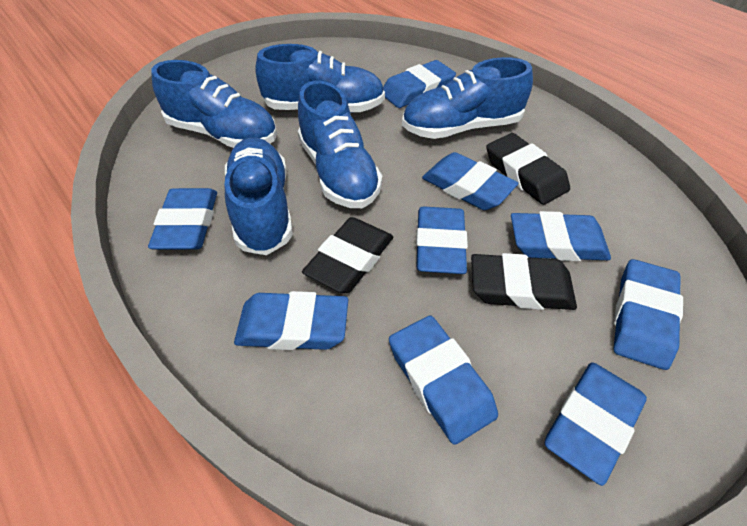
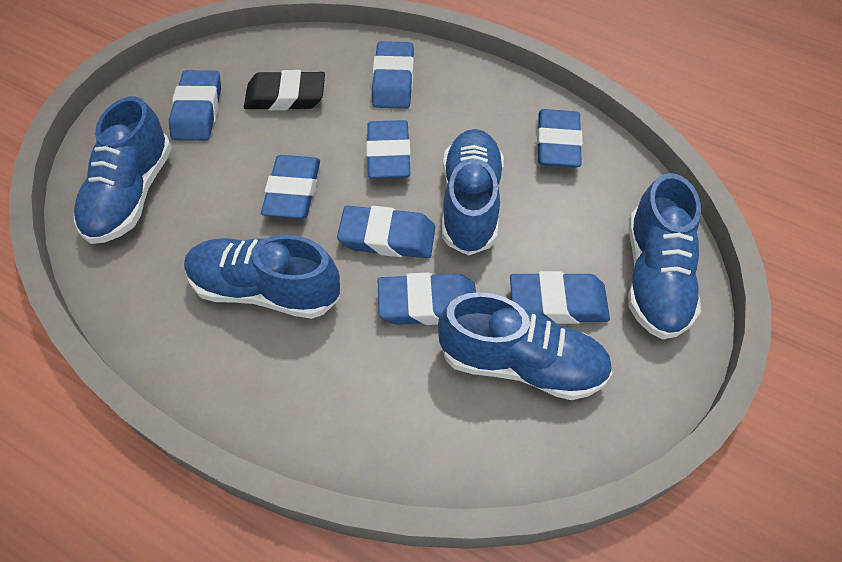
black eraser: [302,217,393,293] [471,253,577,310] [486,133,570,205] = 3 -> [244,70,325,111] = 1
blue eraser: [148,188,217,250] [234,291,348,350] [383,60,456,108] [389,316,498,445] [416,206,468,274] [422,152,518,210] [511,211,611,261] [545,362,647,486] [613,259,683,370] = 9 -> [169,70,221,141] [261,155,320,219] [337,206,435,258] [366,120,411,179] [372,41,414,109] [378,273,476,325] [510,271,610,324] [537,109,583,167] = 8

